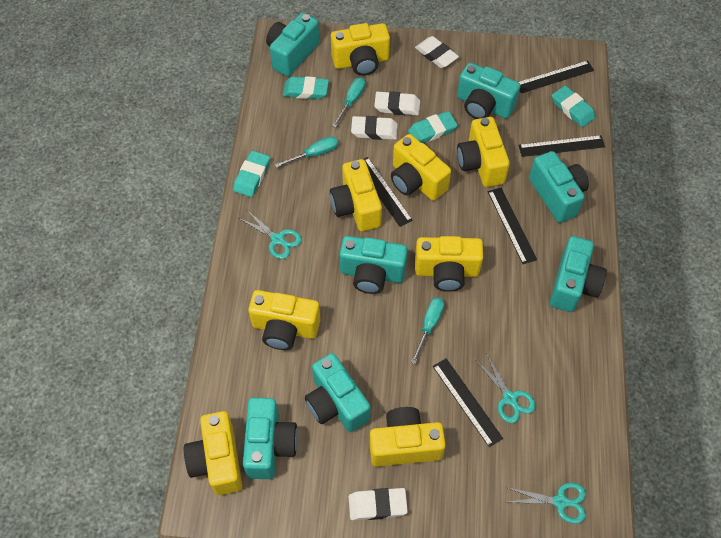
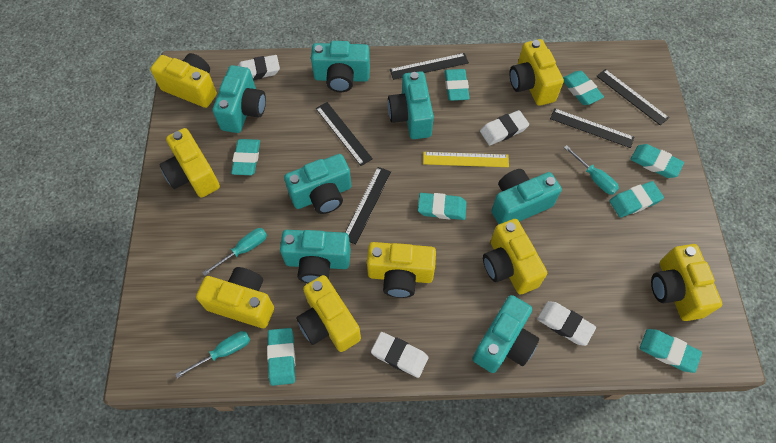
turquoise eraser: [233,151,270,197] [283,76,329,99] [408,111,458,143] [552,86,596,127] = 4 -> [231,139,260,175] [267,328,295,386] [418,193,467,220] [445,69,470,101] [563,71,604,105] [609,181,664,218] [630,144,684,178] [640,329,702,373] = 8
turquoise scissors: [238,209,302,259] [476,353,536,423] [506,483,586,524] = 3 -> none = 0
yellow ruler: none = 0 -> [423,152,509,167] = 1

